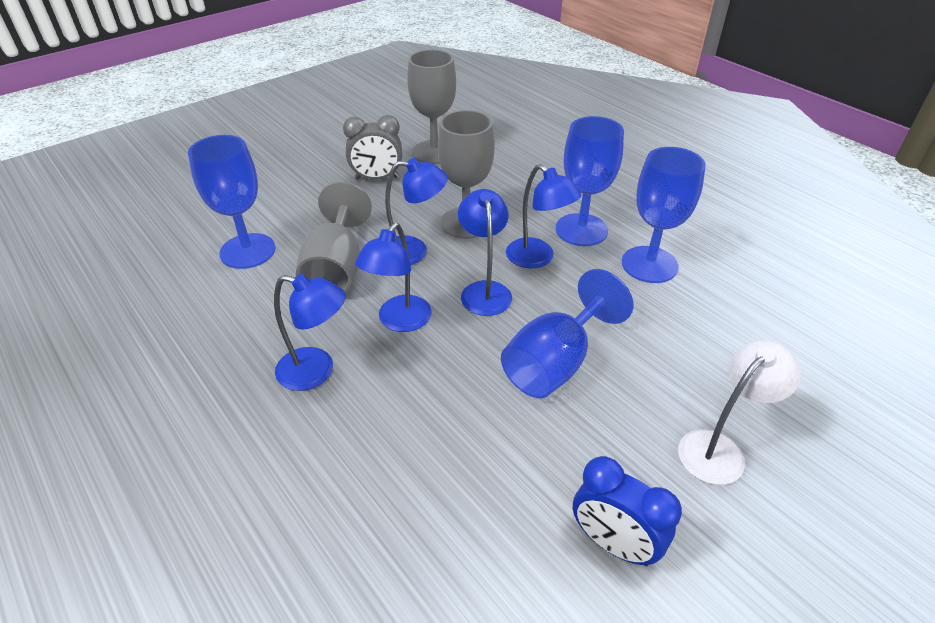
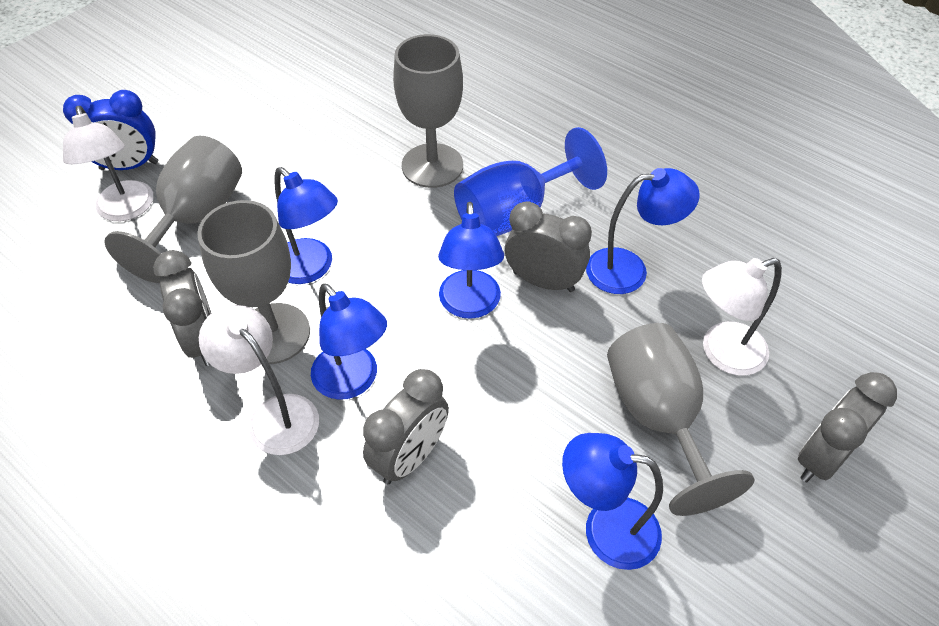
blue goblet: [188,135,276,269] [501,269,634,398] [556,116,624,246] [622,147,706,283] = 4 -> [454,127,607,236] = 1
grey clock: [343,115,402,180] = 1 -> [153,250,211,366] [363,369,449,484] [505,202,592,292] [798,372,897,482] = 4
grey goblet: [296,182,372,293] [407,49,456,164] [438,110,495,239] = 3 -> [104,136,242,283] [197,200,310,364] [393,34,463,188] [607,323,755,516] = 4
white lamp: [678,340,801,485] = 1 -> [63,106,153,221] [199,305,319,455] [702,258,782,376] = 3

